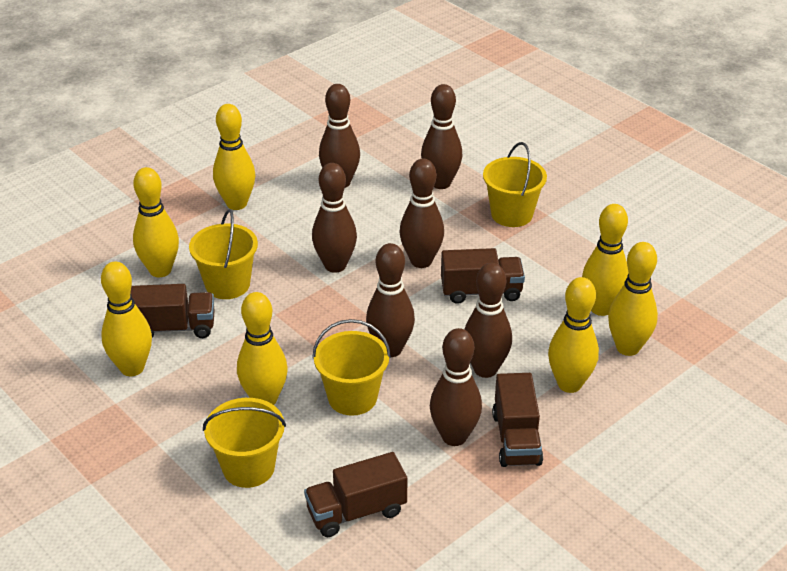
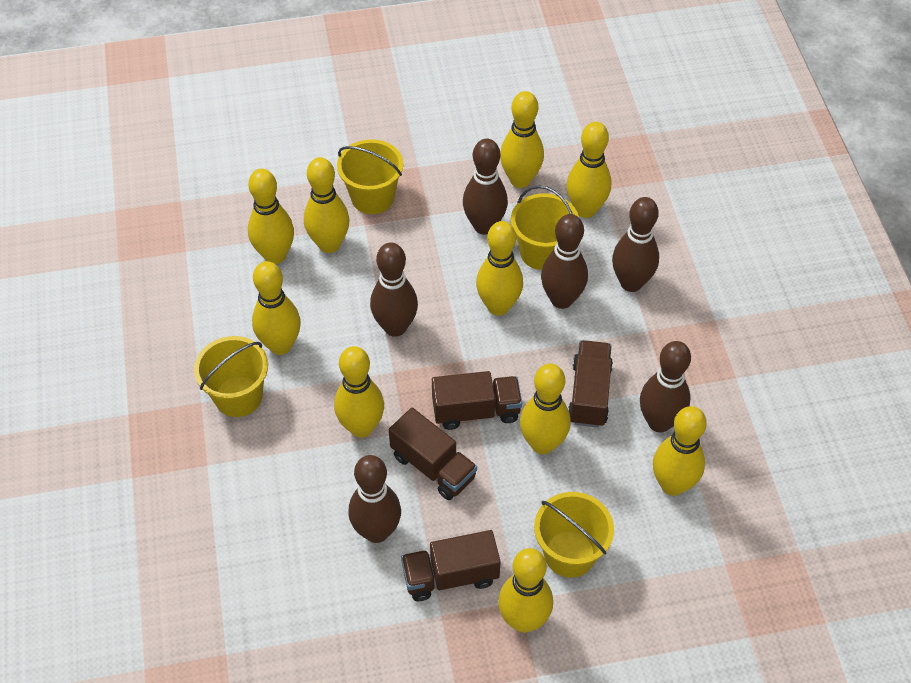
brown bowling pin: [312,163,357,273] [319,84,360,188] [366,243,415,357] [400,158,444,268] [421,84,463,189] [430,328,482,446] [464,263,512,378] = 7 -> [349,455,401,543] [370,242,418,337] [463,139,508,235] [541,214,588,309] [612,197,659,292] [640,341,691,432] = 6
yellow bowling pin: [101,262,152,376] [133,167,179,277] [213,104,255,210] [237,292,288,405] [548,277,599,393] [582,204,629,316] [608,242,658,356] = 7 -> [248,169,294,264] [252,261,301,355] [304,157,349,253] [334,346,384,438] [476,221,523,316] [498,548,553,633] [500,91,544,188] [520,364,571,454] [567,122,611,218] [653,406,707,496] = 10

